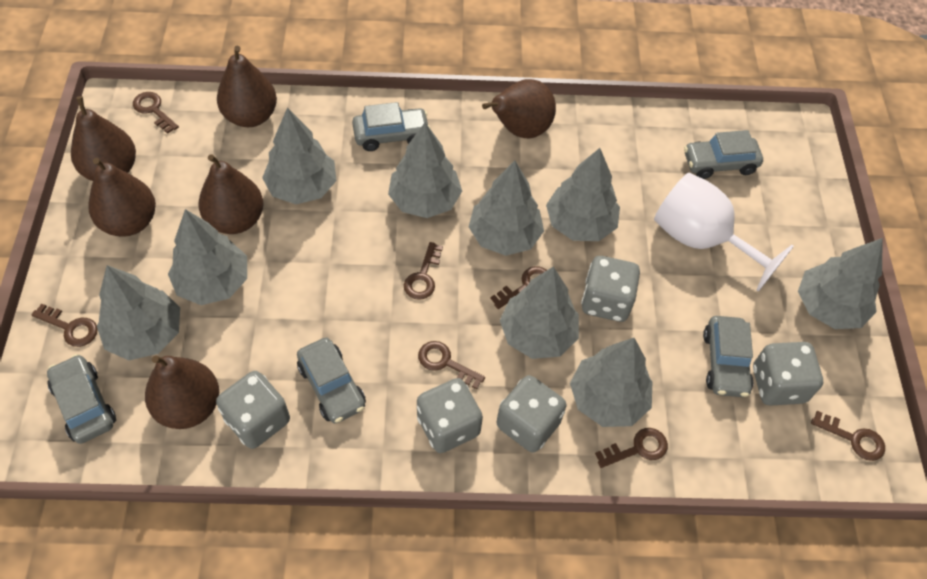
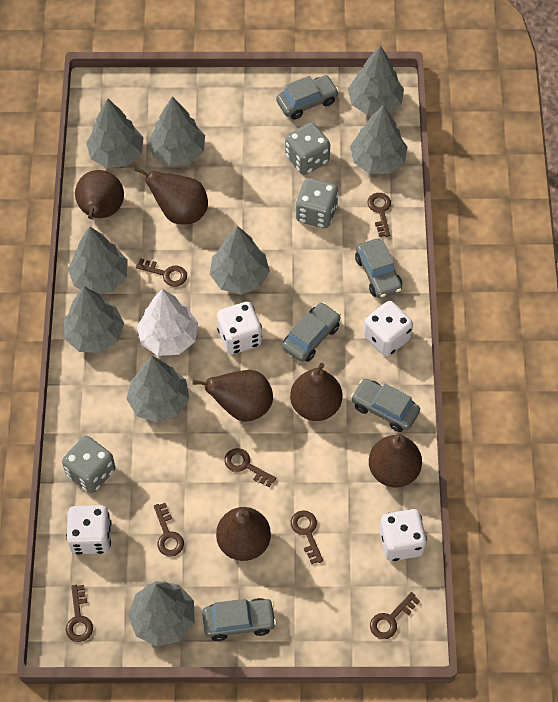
grey dice: [216,371,290,449] [417,378,483,453] [497,375,567,453] [581,256,640,322] [753,342,823,406] = 5 -> [62,436,115,493] [285,122,330,175] [296,178,339,228] = 3
white dice: none = 0 -> [66,505,111,555] [217,302,262,354] [363,301,413,357] [379,509,427,561] = 4
white goblet: [654,172,794,292] = 1 -> none = 0
white tree: none = 0 -> [137,289,198,356] = 1

